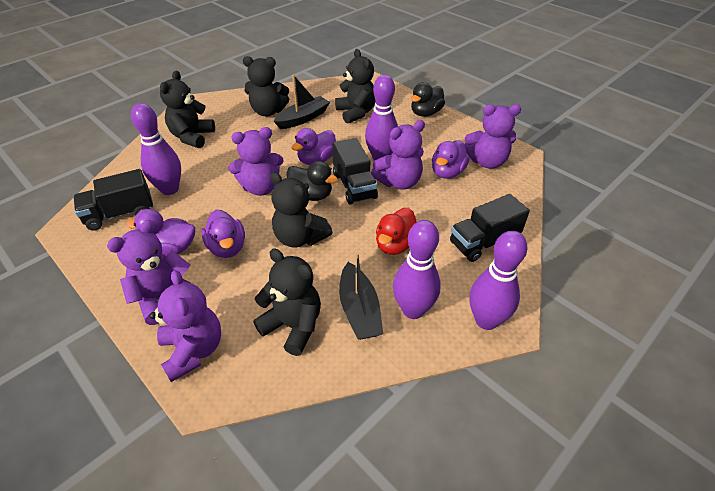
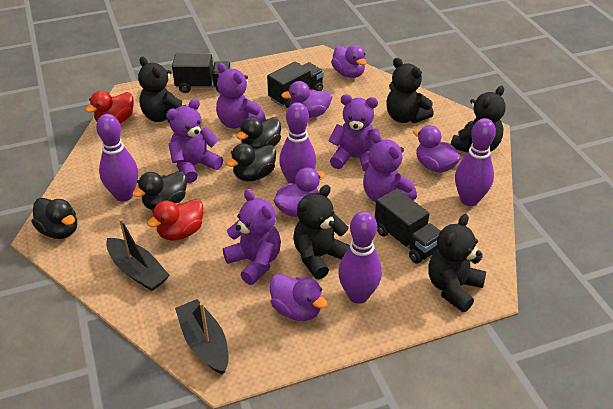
black duck: [286,161,338,201] [411,82,445,117] = 2 -> [32,198,77,239] [132,171,187,210] [226,143,276,181] [236,117,281,149] = 4
purple duck: [126,209,195,255] [201,210,245,258] [292,128,336,165] [432,140,469,179] = 4 -> [270,274,328,321] [273,167,325,217] [281,81,332,118] [331,45,367,78] [413,125,461,173] = 5
red duck: [376,208,417,255] = 1 -> [85,91,134,123] [147,199,203,241] = 2

